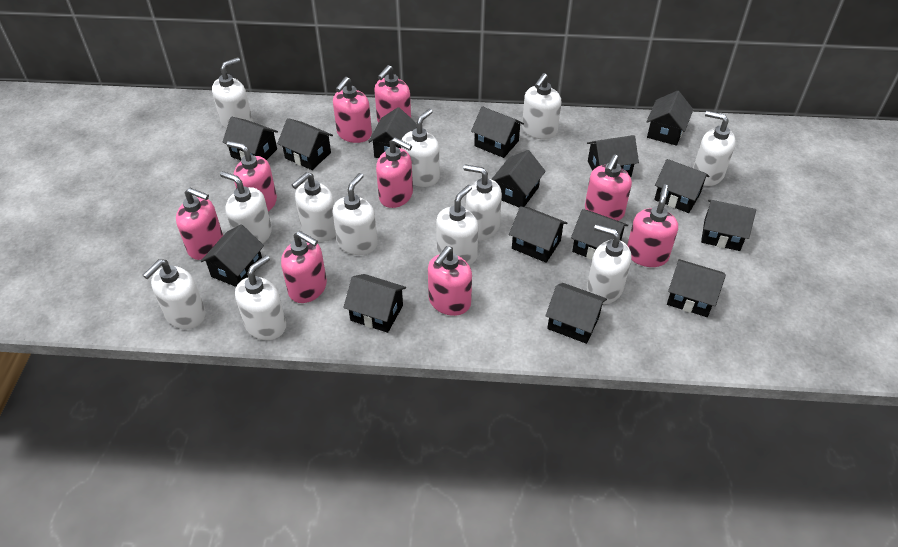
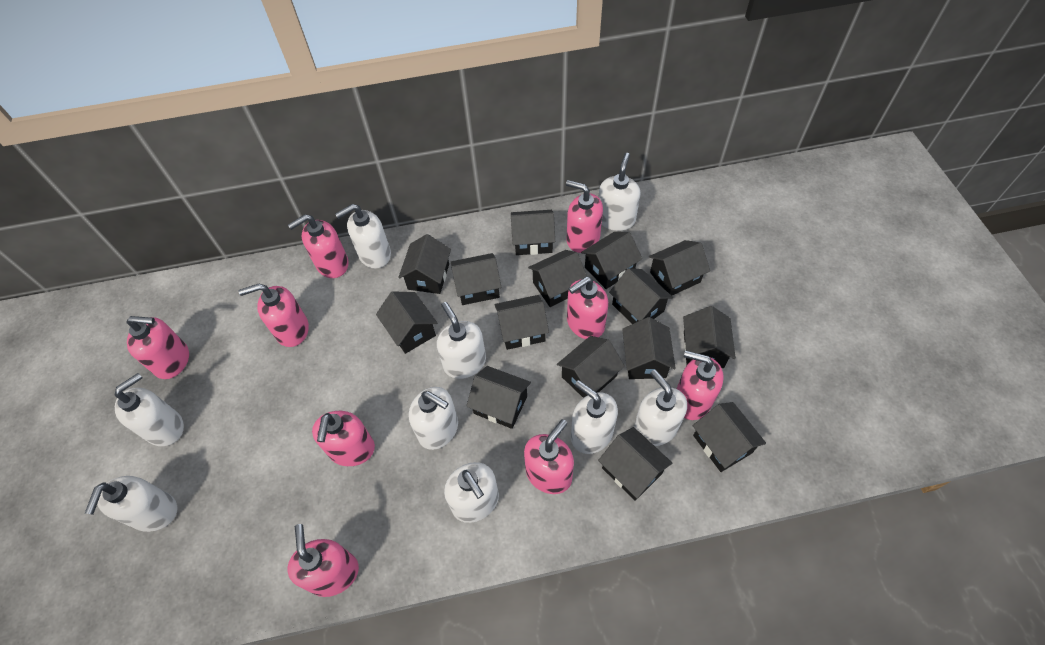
white soap dispenser: [143,259,206,329] [212,57,252,129] [220,171,272,244] [235,255,286,340] [292,172,336,242] [332,173,378,255] [401,109,440,187] [436,185,479,265] [463,165,502,241] [522,73,561,139] [587,224,631,304] [693,111,736,186] = 12 -> [85,476,177,532] [115,373,184,446] [335,204,391,269] [409,387,458,450] [437,302,486,379] [444,462,499,523] [571,380,618,454] [598,153,640,231] [634,370,687,446] = 9

